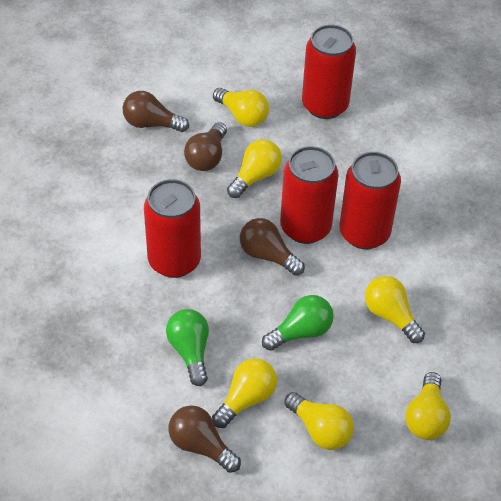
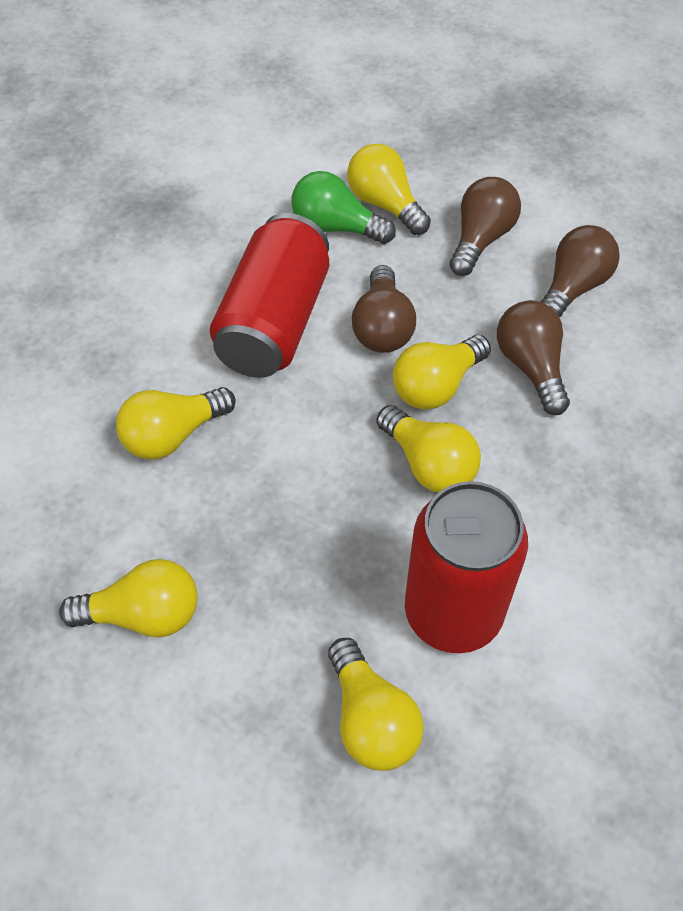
green light bulb: [166,309,209,386] [262,295,334,351] = 2 -> [291,171,396,244] = 1
red can: [144,179,201,278] [280,146,338,244] [302,24,356,119] [340,152,401,249] = 4 -> [210,213,329,378] [405,481,528,653] = 2

